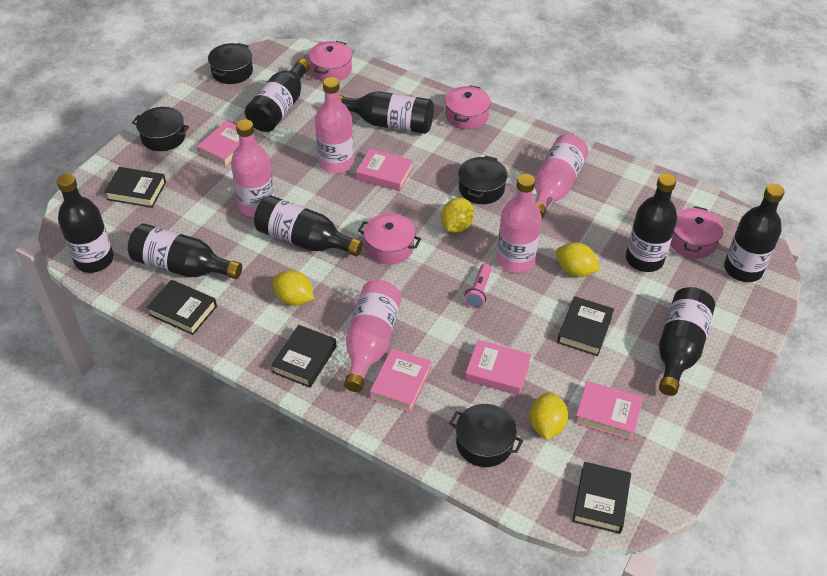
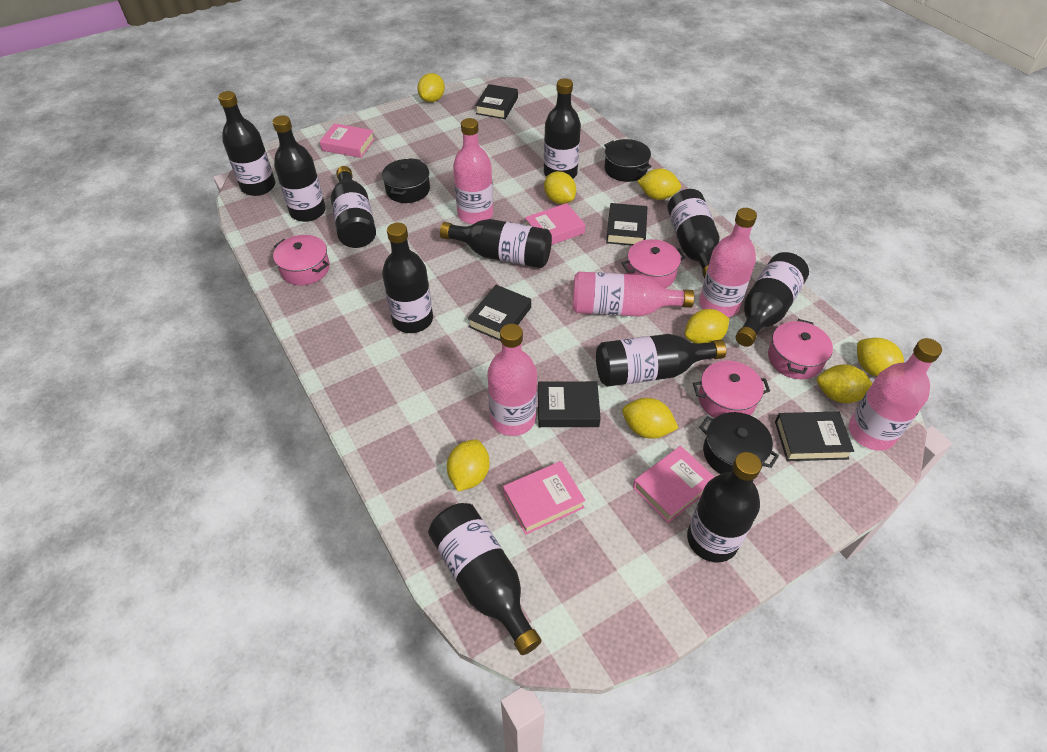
black bottle: [57,173,114,273] [128,223,242,279] [245,59,310,132] [254,195,363,256] [339,91,434,134] [626,174,677,272] [659,287,715,396] [724,184,785,282] = 8 -> [218,91,275,196] [272,116,326,222] [331,166,376,248] [382,223,433,333] [428,503,542,655] [440,219,552,268] [544,78,581,178] [596,334,726,387] [667,189,719,279] [687,452,762,562] [736,252,809,347] = 11
black pot: [132,107,189,151] [208,43,253,84] [449,404,523,467] [458,156,507,204] = 4 -> [382,158,430,203] [604,139,652,182] [699,412,779,474] = 3
pink book: [197,121,254,168] [356,148,413,191] [370,348,432,413] [465,340,531,395] [574,381,643,440] = 5 -> [319,123,375,158] [503,461,586,535] [525,203,585,245] [633,446,714,523] = 4
pink flashlight: [464,264,492,308] = 1 -> none = 0
yellow lemon: [273,270,314,306] [441,198,474,233] [530,392,568,440] [556,242,600,277] = 4 -> [417,73,445,102] [447,439,490,491] [544,171,576,204] [622,398,678,439] [637,168,681,200] [685,309,729,343] [817,364,872,403] [857,338,904,377] = 8

